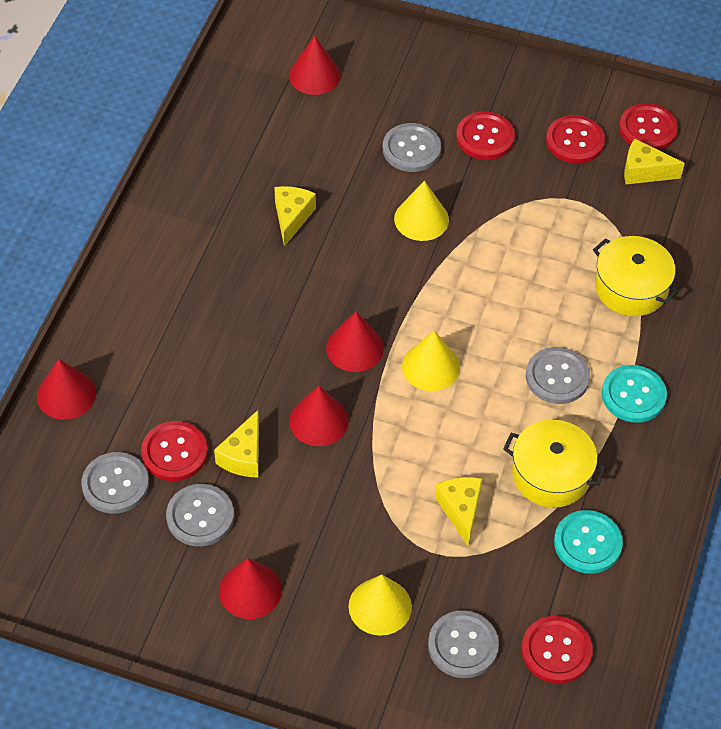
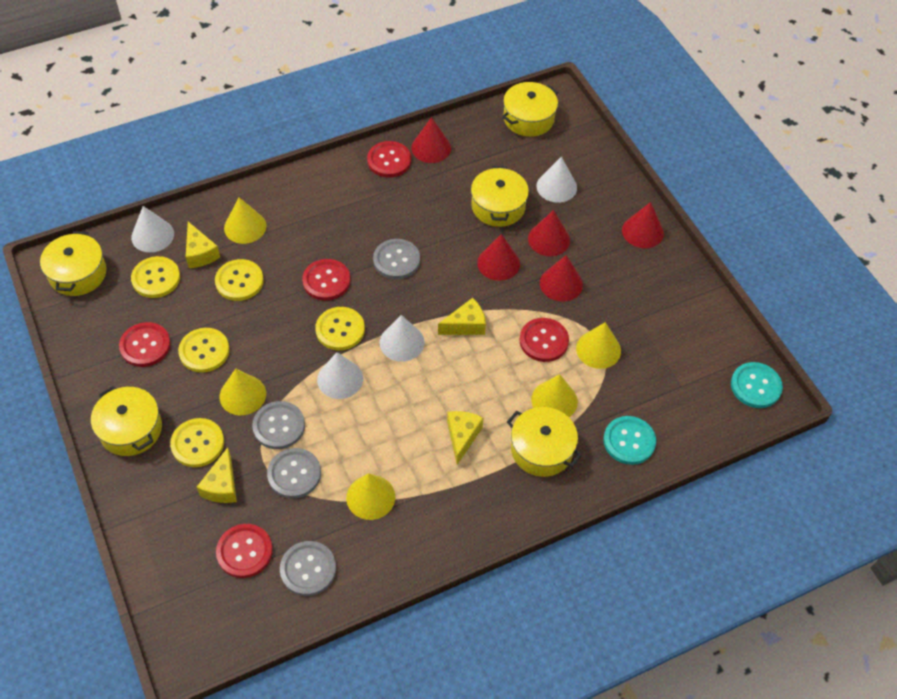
grey button: [81,452,149,514] [166,484,234,547] [383,123,441,172] [428,610,499,678] [526,347,590,404] = 5 -> [252,401,305,449] [267,448,321,499] [280,541,336,596] [373,239,420,279] = 4
white cone: none = 0 -> [131,206,174,252] [317,352,363,399] [380,315,425,362] [537,156,577,203] = 4
yellow button: none = 0 -> [131,256,180,298] [170,418,224,467] [178,328,230,373] [215,259,264,301] [315,307,365,350] = 5
yellow cone: [348,575,412,636] [394,181,449,241] [402,331,460,391] = 3 -> [219,369,266,415] [224,197,267,244] [346,473,395,520] [531,374,578,417] [576,322,621,369] = 5
yellow pot: [503,420,606,508] [593,236,679,316] = 2 -> [40,231,107,296] [91,386,162,456] [471,166,529,227] [502,82,558,137] [507,407,582,477] = 5

